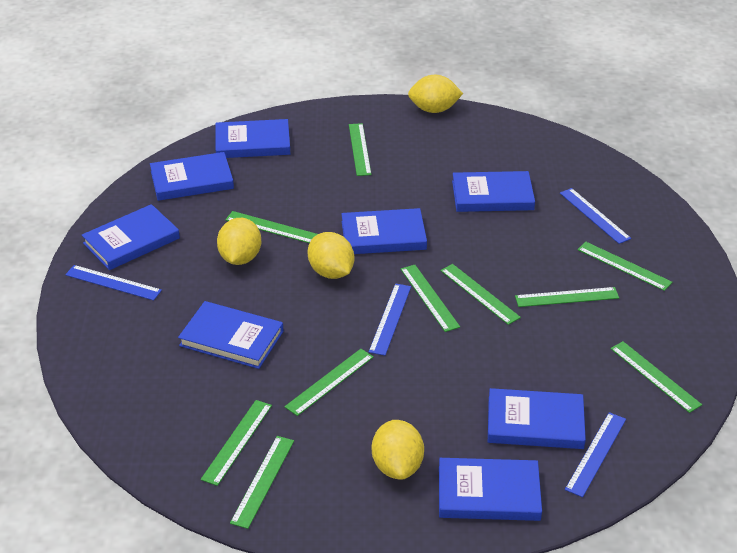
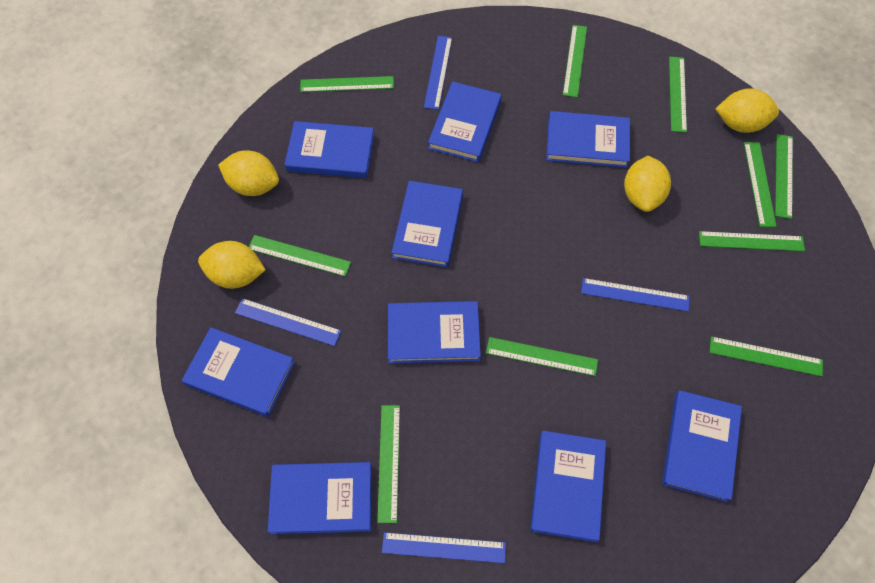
blue book: [82,204,180,270] [150,152,234,201] [178,301,283,369] [215,119,290,158] [341,208,427,254] [439,458,542,521] [452,171,535,212] [488,388,586,449] = 8 -> [182,327,295,417] [268,462,372,534] [284,121,374,178] [388,301,481,364] [391,181,463,267] [428,81,502,162] [530,431,606,542] [546,111,630,168] [662,390,742,502] = 9

